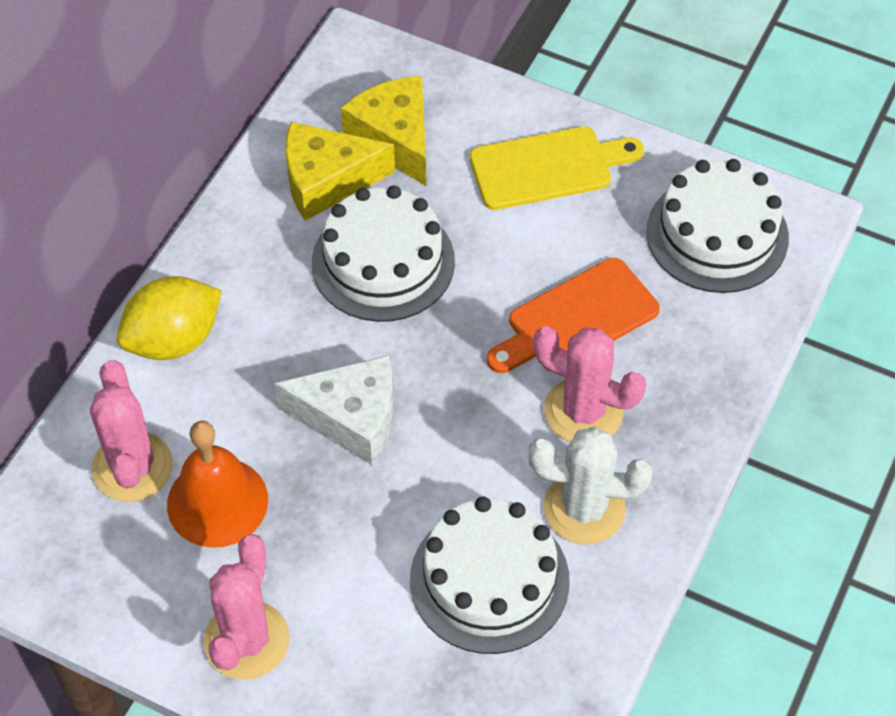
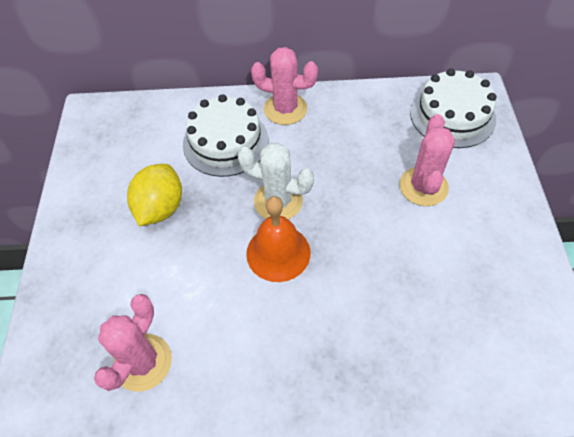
orange cutting board: [487,258,660,373] = 1 -> none = 0
white cake: [312,185,455,322] [410,497,570,654] [646,159,789,293] = 3 -> [183,94,269,177] [410,68,496,148] = 2
white cheese: [274,356,393,465] = 1 -> none = 0
yellow cheese: [285,122,395,221] [341,76,426,186] = 2 -> none = 0
yellow cutting board: [470,126,644,210] = 1 -> none = 0

